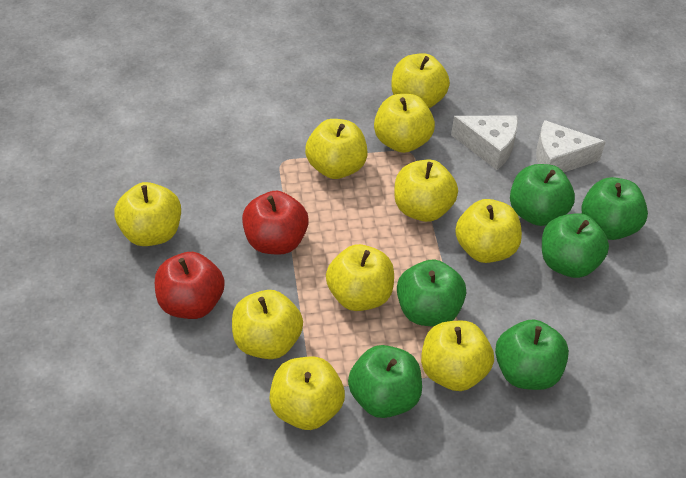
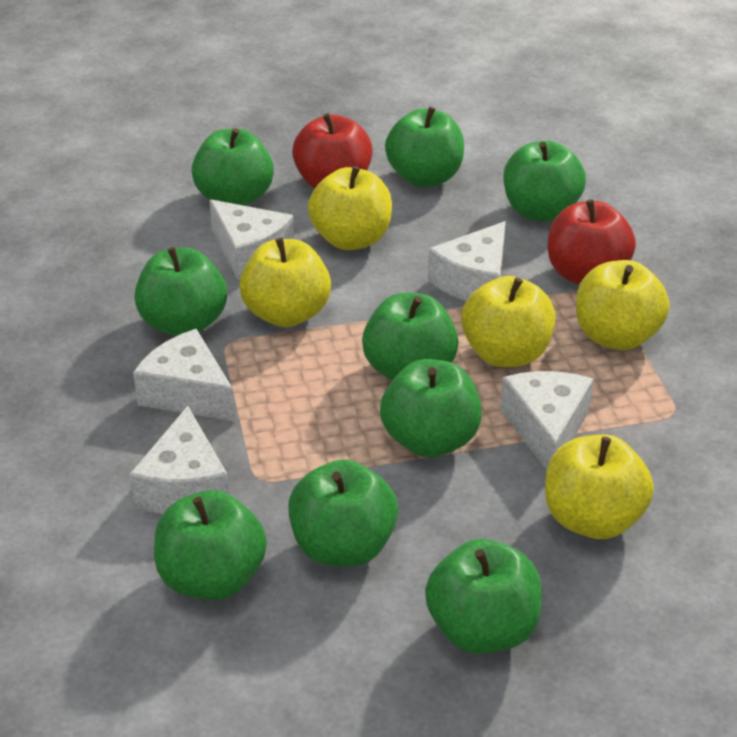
green apple: [348,345,422,418] [397,259,466,327] [495,319,569,390] [510,164,575,226] [542,213,609,278] [581,177,648,240] = 6 -> [134,247,227,336] [154,490,267,600] [192,128,274,206] [288,460,398,567] [362,293,459,380] [380,359,482,457] [385,107,464,187] [425,539,542,654] [504,141,586,222] = 9
white cheese: [451,116,518,170] [536,120,606,172] = 2 -> [129,406,229,514] [133,329,236,421] [209,200,294,280] [428,221,506,301] [500,371,594,470] = 5
yellow apple: [114,182,181,246] [232,290,303,359] [269,357,345,430] [305,119,368,179] [326,244,394,311] [374,94,435,153] [391,53,450,108] [394,159,458,222] [421,321,494,391] [455,199,522,263] = 10 -> [239,238,331,327] [308,166,392,250] [461,276,556,367] [545,434,654,539] [576,260,670,350] = 5

